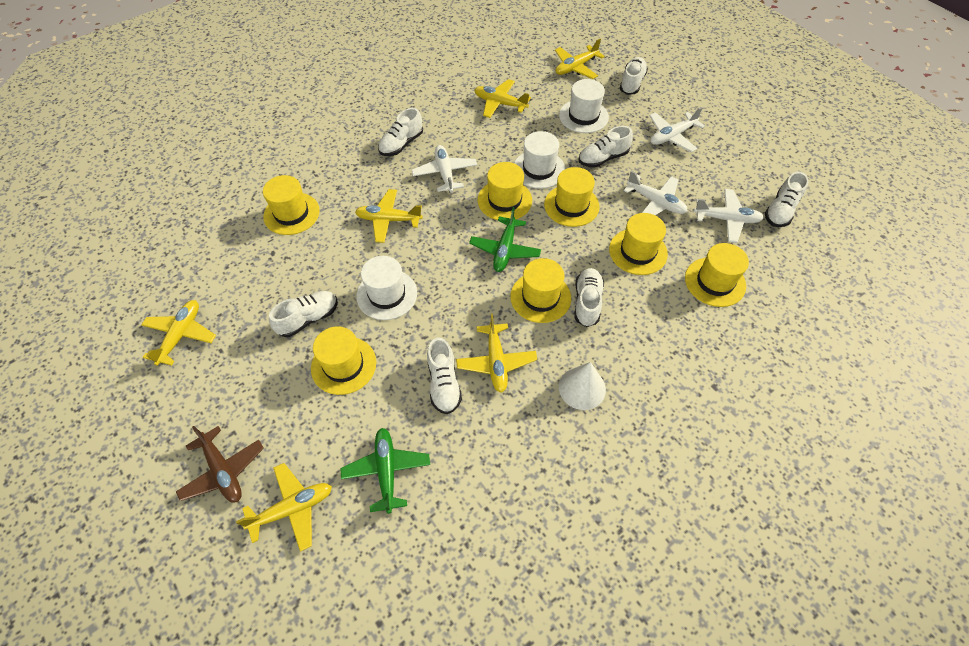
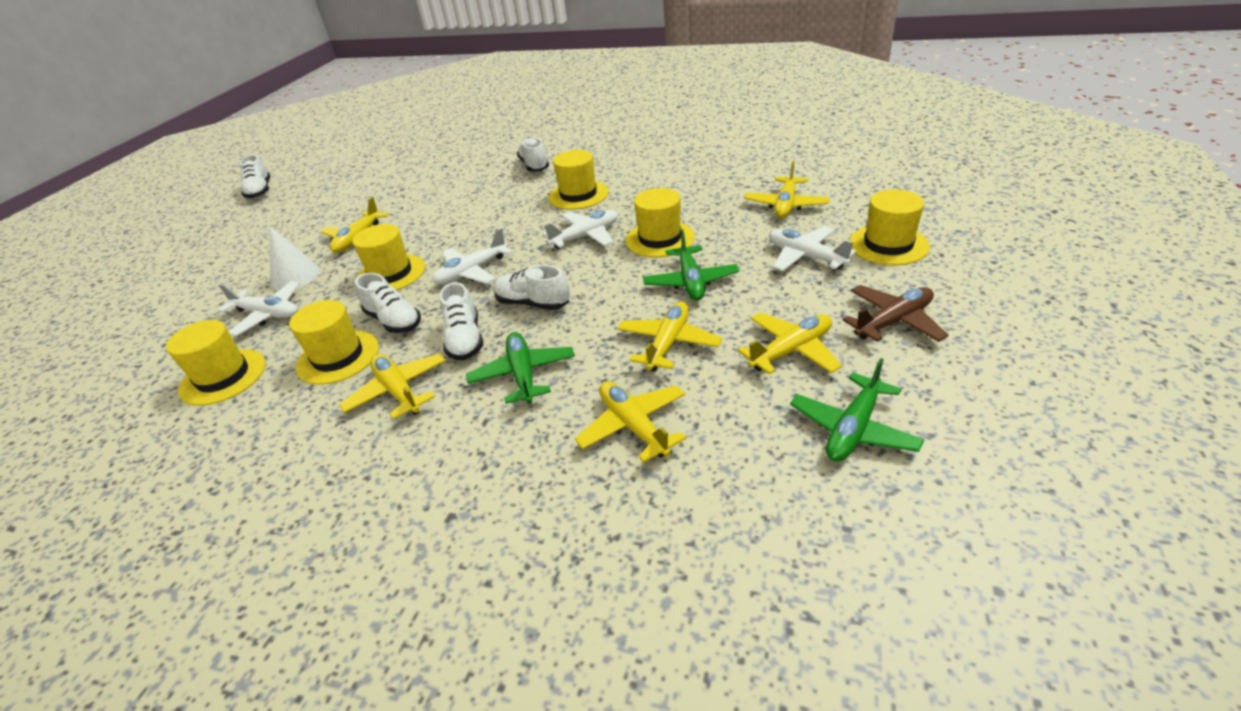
green plane: [340,428,430,514] [469,207,541,272] = 2 -> [466,332,575,404] [643,230,739,300] [790,358,925,462] = 3
white hat: [356,256,417,320] [514,131,565,189] [559,79,609,133] = 3 -> none = 0
white shoe: [269,291,338,337] [378,108,423,156] [427,338,462,414] [574,268,604,327] [579,126,633,168] [619,57,648,95] [765,172,809,227] = 7 -> [239,155,270,199] [355,273,421,333] [440,282,483,360] [494,265,570,310] [517,137,549,172] = 5
yellow hat: [263,175,320,235] [311,326,376,395] [478,162,532,220] [510,258,571,323] [544,167,600,227] [609,213,668,275] [685,243,749,307] = 7 -> [166,320,266,406] [289,300,379,385] [352,224,425,290] [549,150,609,210] [625,188,695,257] [849,190,930,265] = 6

